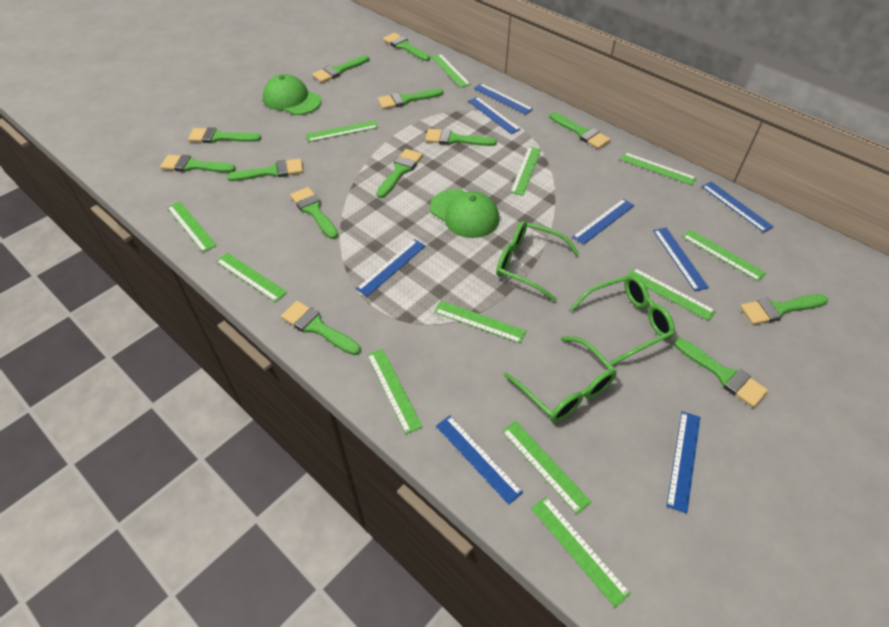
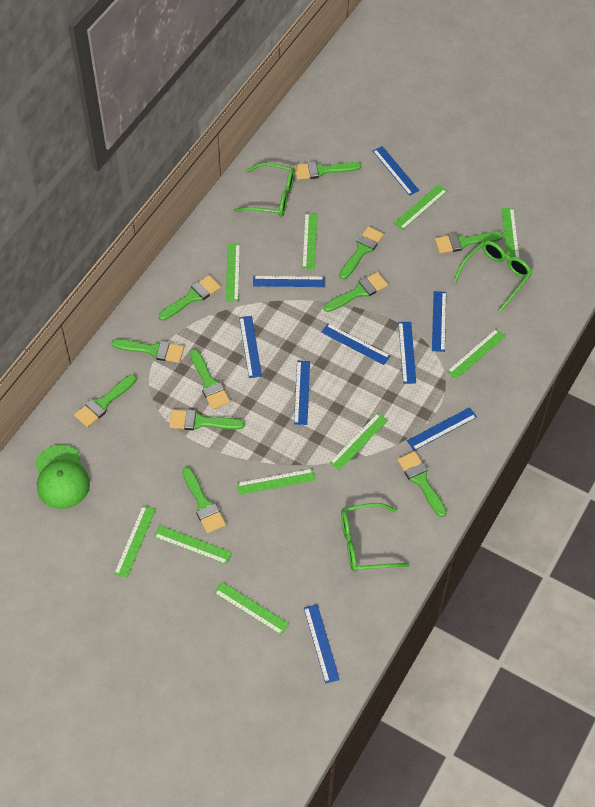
blue ruler: [356,239,426,297] [436,415,523,505] [468,97,521,134] [474,83,533,115] [572,199,635,245] [653,228,709,291] [666,411,700,514] [702,182,774,232] = 8 -> [239,316,262,378] [253,276,324,287] [294,361,310,425] [304,604,340,684] [321,323,390,365] [373,146,420,196] [398,322,416,384] [407,407,477,451] [432,291,446,352] = 9
green brush: [160,155,236,173] [188,127,261,143] [227,158,304,181] [281,301,361,355] [290,187,338,239] [312,55,369,83] [376,149,423,198] [378,89,443,109] [383,33,430,61] [425,128,497,146] [549,112,611,149] [674,338,768,408] [740,294,828,325] = 13 -> [74,374,137,427] [112,339,184,363] [158,275,221,321] [169,410,245,430] [182,467,226,533] [190,349,230,410] [294,161,361,180] [324,272,388,312] [339,226,384,279] [397,451,447,517] [435,232,504,253] = 11
green cap: [263,74,322,115] [430,189,499,238] = 2 -> [35,445,90,509] = 1
green ruler: [167,202,217,252] [216,253,287,302] [306,120,378,142] [367,349,423,434] [431,54,471,88] [434,301,526,344] [502,421,591,514] [510,147,541,196] [531,497,631,608] [620,152,697,185] [627,268,716,321] [682,229,766,282] = 12 -> [114,505,156,578] [153,525,232,564] [214,582,289,635] [226,244,240,302] [237,469,316,495] [302,213,317,269] [329,413,388,471] [393,185,447,230] [447,329,506,379] [501,208,520,260] = 10

